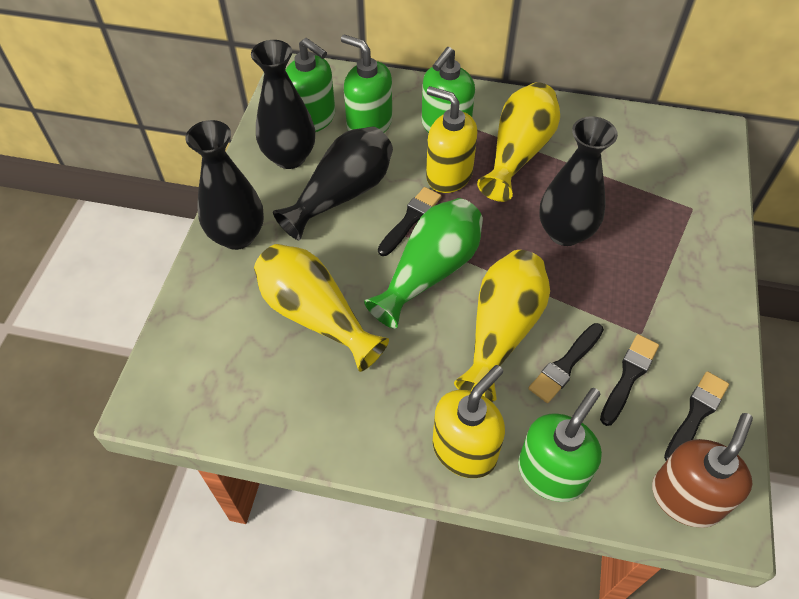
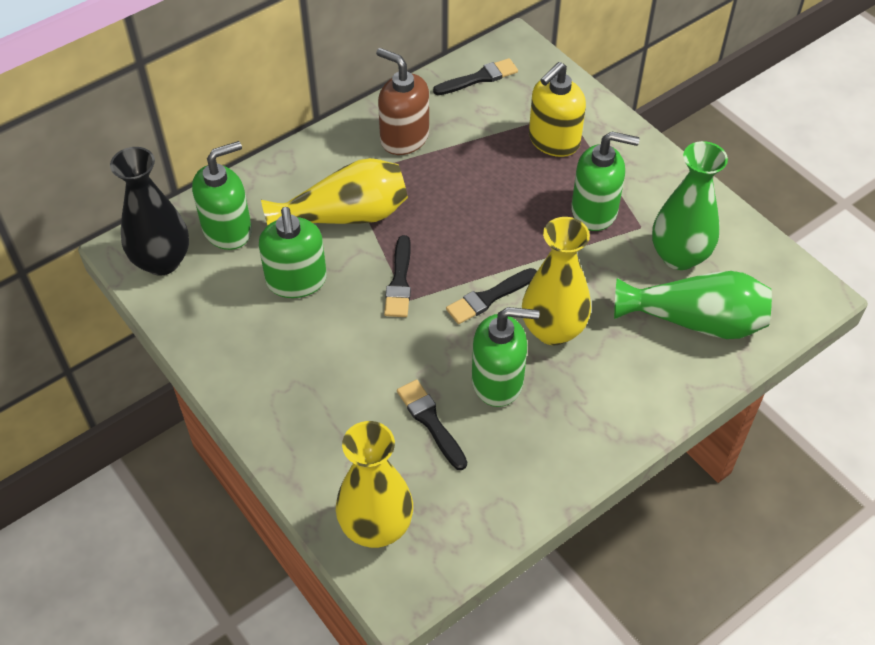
black vase: [186,120,264,250] [251,40,315,169] [273,126,393,240] [539,116,618,246] = 4 -> [110,147,189,276] = 1
green vase: [364,198,483,329] = 1 -> [614,271,772,339] [652,141,728,270] = 2
yellow soap dispenser: [426,86,477,193] [433,365,505,478] = 2 -> [529,62,586,157] = 1

